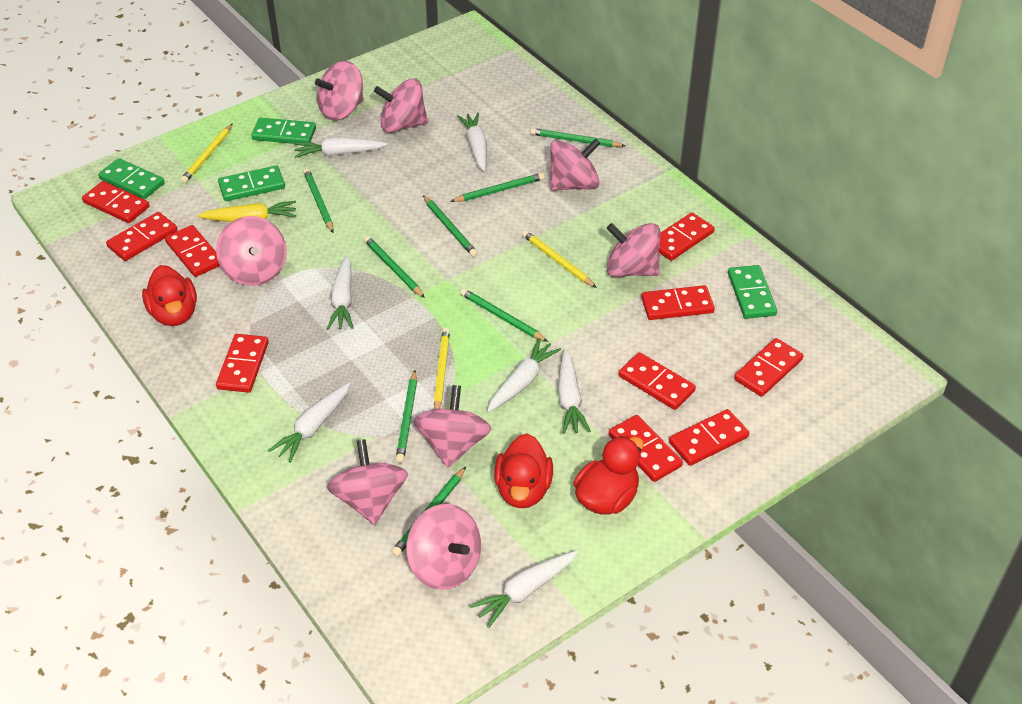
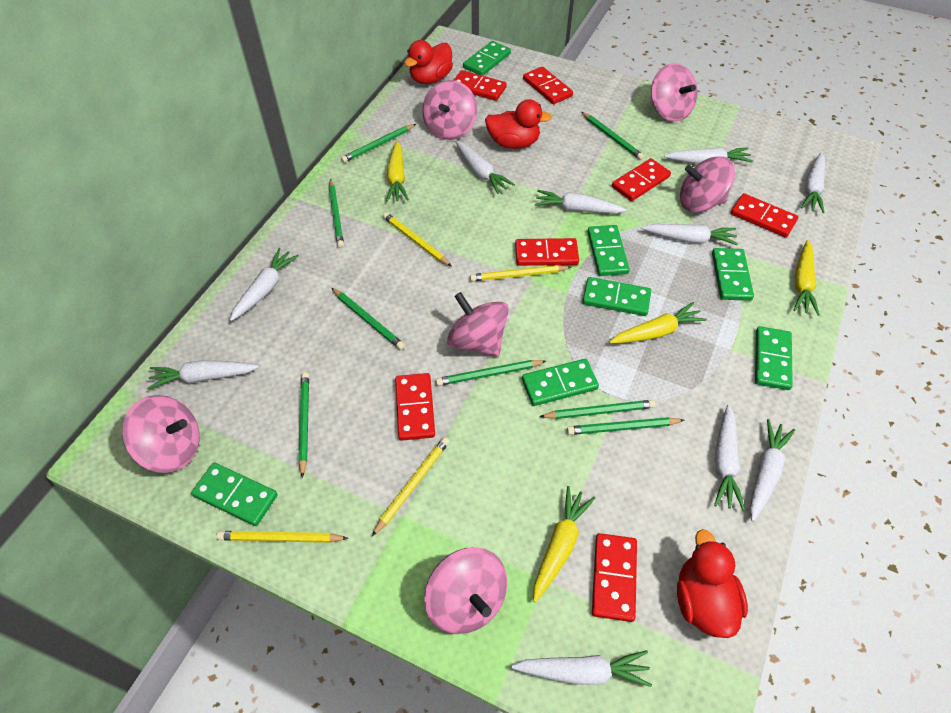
green domino: [98,158,164,199] [218,166,285,201] [251,118,316,144] [728,265,777,319] = 4 -> [191,463,278,526] [463,41,511,76] [522,359,599,406] [582,277,651,316] [587,225,630,276] [712,248,754,301] [755,326,793,390] = 7
pink spinning top: [216,216,287,286] [315,61,363,120] [327,439,408,525] [374,78,428,133] [406,504,481,590] [413,385,491,468] [550,138,601,191] [607,223,661,277] = 8 -> [122,395,200,473] [422,80,477,140] [424,547,507,634] [447,292,509,356] [651,63,697,122] [680,156,735,212] = 6
red domino: [82,181,150,223] [106,212,178,261] [165,225,220,277] [216,334,269,393] [609,415,683,482] [619,352,696,410] [641,285,715,320] [659,212,715,261] [669,409,749,466] [734,338,803,397] = 10 -> [395,373,435,441] [454,70,507,101] [515,238,579,266] [523,66,573,104] [592,533,637,622] [612,158,671,201] [731,193,798,238] = 7
white carrot: [268,383,350,463] [294,137,388,158] [327,255,353,330] [457,113,487,172] [470,550,578,628] [487,338,561,412] [558,349,591,434] = 7 -> [147,360,259,390] [230,248,299,321] [455,141,515,194] [512,650,652,687] [535,190,627,214] [642,224,738,245] [664,147,753,164] [714,405,745,511] [750,419,795,522] [801,153,825,213] = 10
yellow carrot: [197,201,296,222] = 1 -> [386,141,409,202] [533,486,595,602] [609,302,707,343] [793,240,820,316] = 4
yellow pencil: [181,123,233,183] [434,328,450,409] [522,230,597,288] = 3 -> [217,531,348,543] [372,437,450,536] [383,212,451,266] [470,265,571,281] = 4

